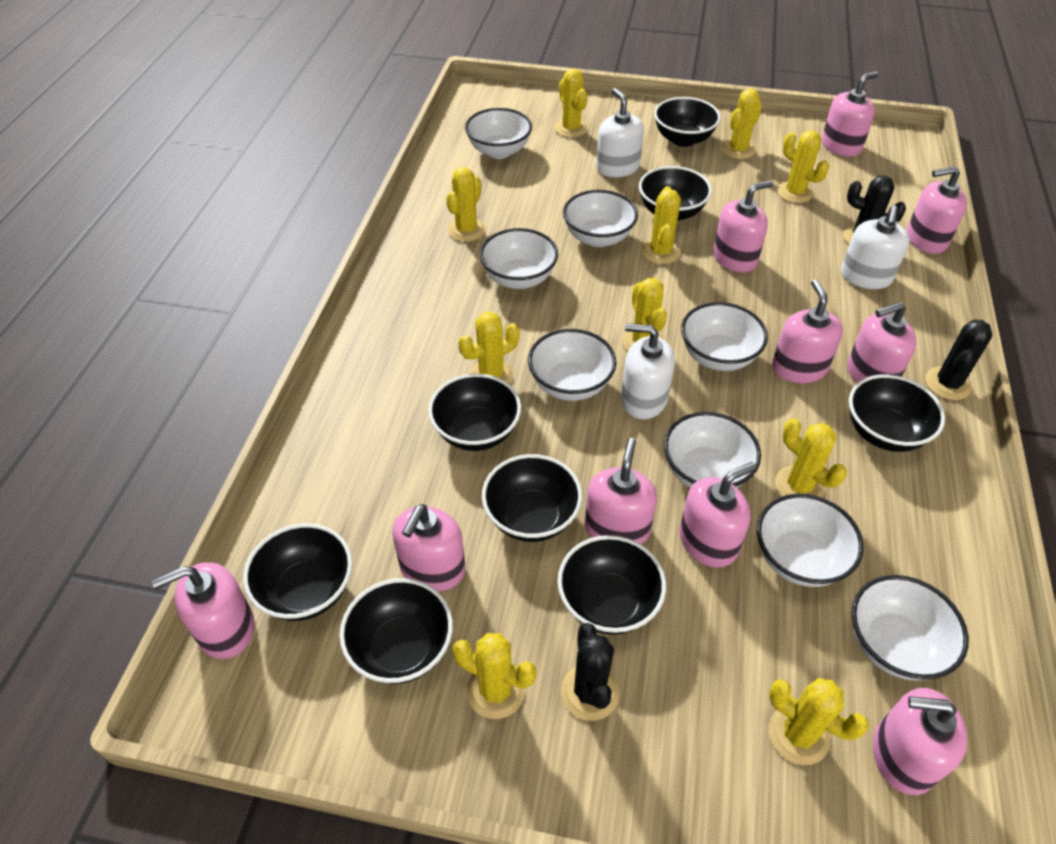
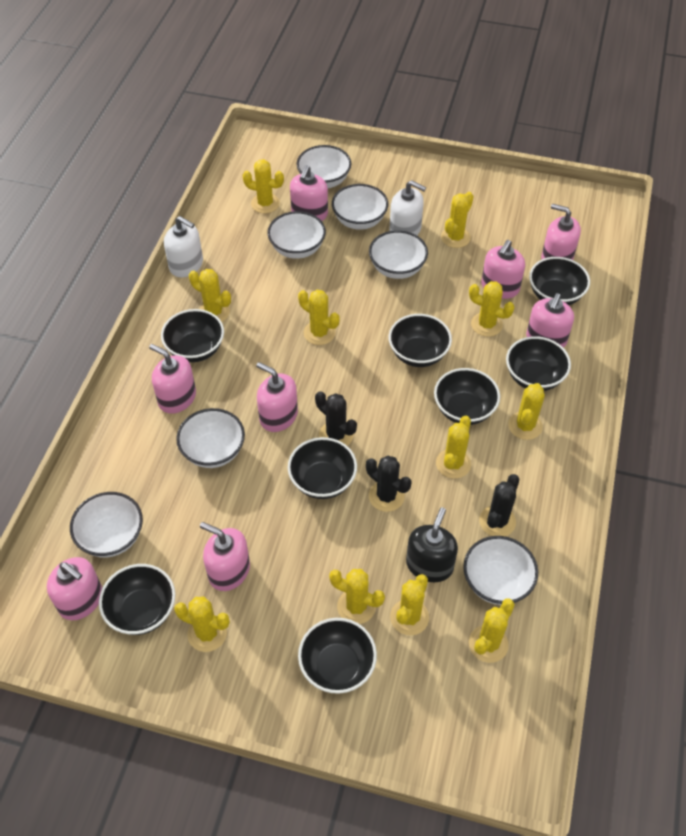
black soap dispenser: none = 0 -> [406,507,458,582] = 1
pink soap dispenser: [152,562,254,659] [392,504,465,591] [585,438,657,544] [679,462,756,568] [713,180,773,273] [772,279,843,383] [821,71,879,157] [848,302,917,383] [873,688,967,795] [907,166,967,254] = 10 -> [47,557,102,620] [149,344,196,414] [200,522,250,591] [256,362,298,432] [290,165,328,221] [481,240,525,299] [526,293,574,348] [541,204,581,260] = 8
white bowl: [465,108,532,159] [480,228,558,289] [528,329,616,401] [563,190,638,247] [664,412,761,488] [681,302,768,371] [757,494,863,587] [852,575,969,681] = 8 -> [70,492,143,558] [176,408,245,468] [267,211,326,259] [296,145,351,188] [332,184,388,230] [369,230,428,279] [463,536,538,605] = 7
white soap dispenser: [596,88,644,177] [621,323,675,419] [841,205,910,289] = 3 -> [164,216,203,277] [390,180,426,235] = 2
yellow cactus: [446,167,486,242] [453,633,536,719] [458,312,519,385] [555,68,588,138] [622,278,667,351] [641,186,681,264] [721,89,762,159] [769,678,869,765] [775,418,847,498] [777,130,829,203] = 10 -> [174,596,230,652] [189,269,231,322] [242,159,284,213] [298,290,339,345] [329,569,385,624] [390,574,429,635] [436,416,471,479] [441,192,474,248] [469,281,514,337] [469,598,515,663] [508,383,545,440] = 11

